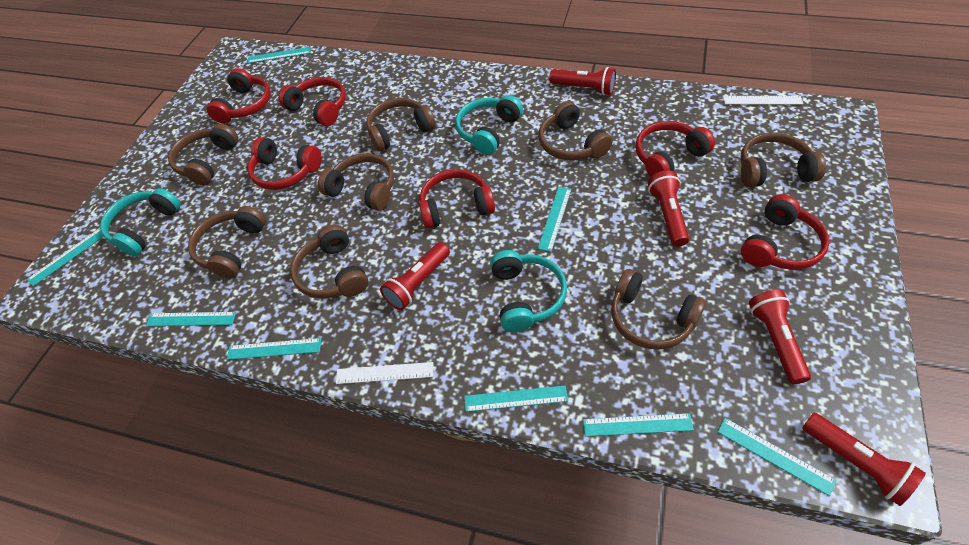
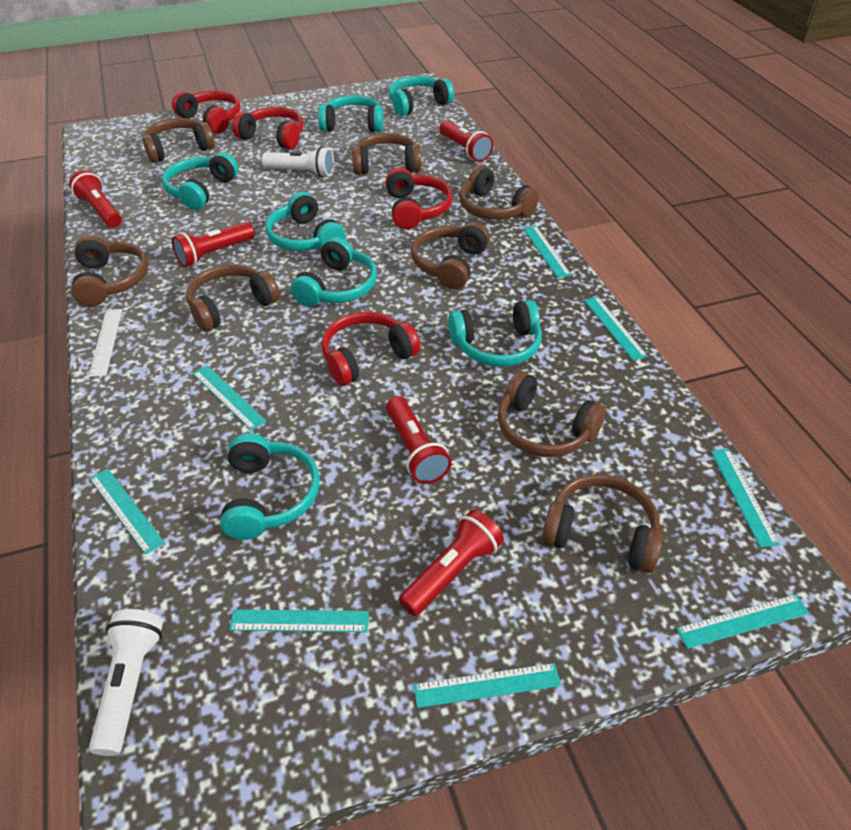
red headphones: [207,68,271,123] [247,137,321,190] [278,77,346,126] [419,169,495,229] [635,121,715,177] [741,194,829,270] = 6 -> [172,91,240,133] [232,107,303,149] [321,312,420,386] [386,168,452,229] = 4
turquoise headphones: [100,188,181,256] [455,95,523,155] [490,250,567,332] = 3 -> [162,152,238,210] [220,433,320,540] [265,192,346,251] [291,237,377,307] [318,95,383,132] [389,76,454,116] [448,300,542,367] = 7
white flashlight: none = 0 -> [89,609,163,756] [262,146,334,178] = 2
white ruler: [336,362,433,384] [723,96,803,105] = 2 -> [88,309,122,377] = 1

